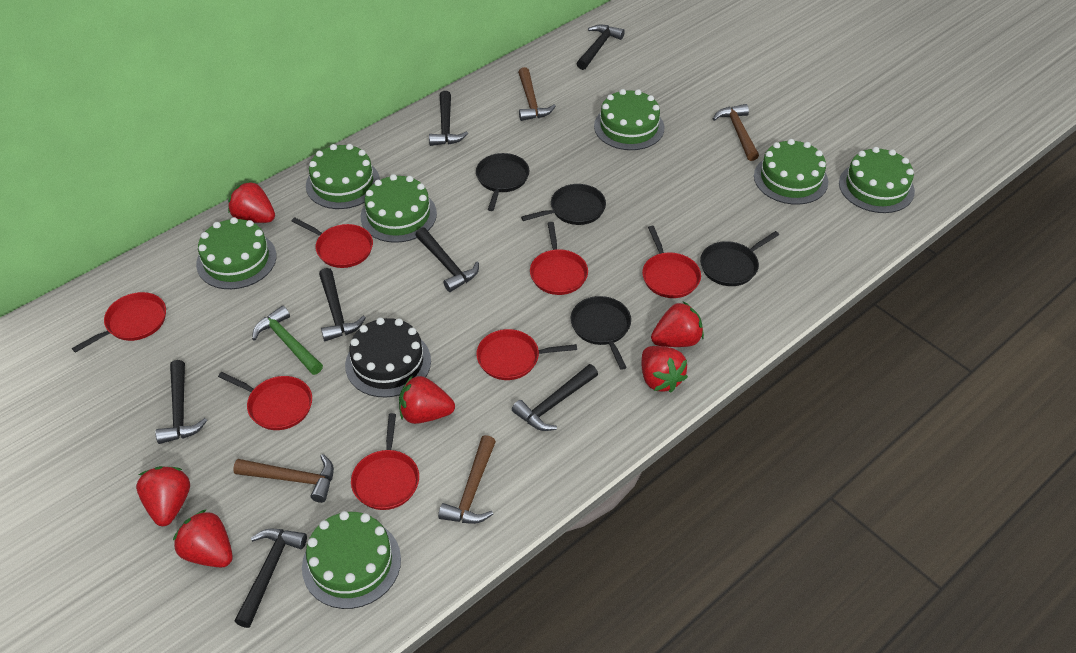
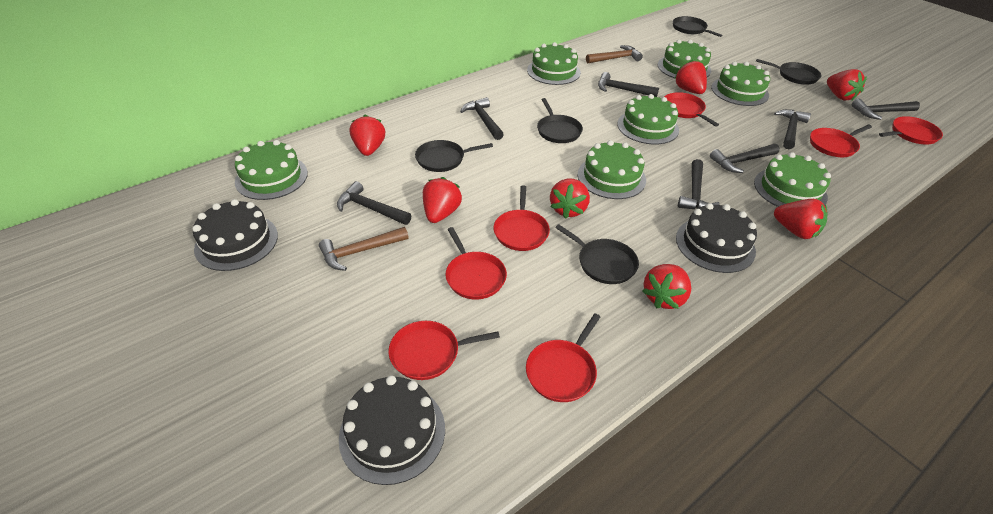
black cake: [345,317,431,397] = 1 -> [192,199,278,271] [339,375,445,485] [676,203,757,273] = 3
black pan: [476,153,529,211] [521,184,606,225] [570,296,631,370] [700,231,779,286] = 4 -> [415,140,493,172] [537,98,583,143] [555,224,639,284] [673,16,722,37] [756,59,821,85] = 5
brown hammer: [233,454,334,503] [438,435,496,524] [518,67,556,121] [713,104,759,161] = 4 -> [319,227,409,271] [586,45,643,63] = 2
green hammer: [252,306,323,375] = 1 -> none = 0
red strawberry: [136,466,190,526] [173,509,233,567] [228,181,275,223] [399,375,455,424] [642,346,688,392] [651,302,704,347] = 6 -> [350,115,385,156] [423,177,462,223] [550,178,590,219] [642,264,691,309] [674,60,707,94] [774,199,828,239] [827,69,867,100] = 7

